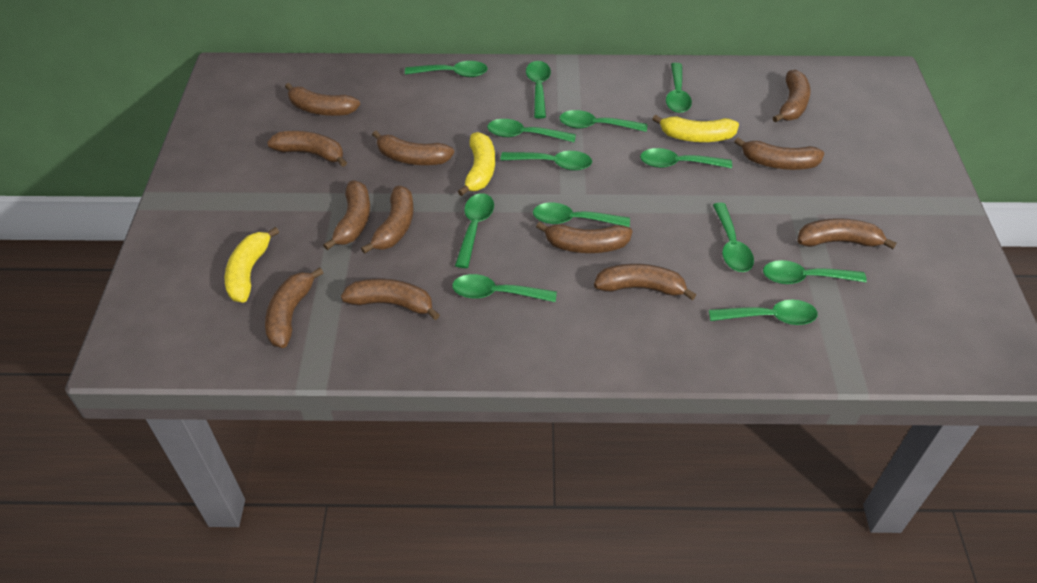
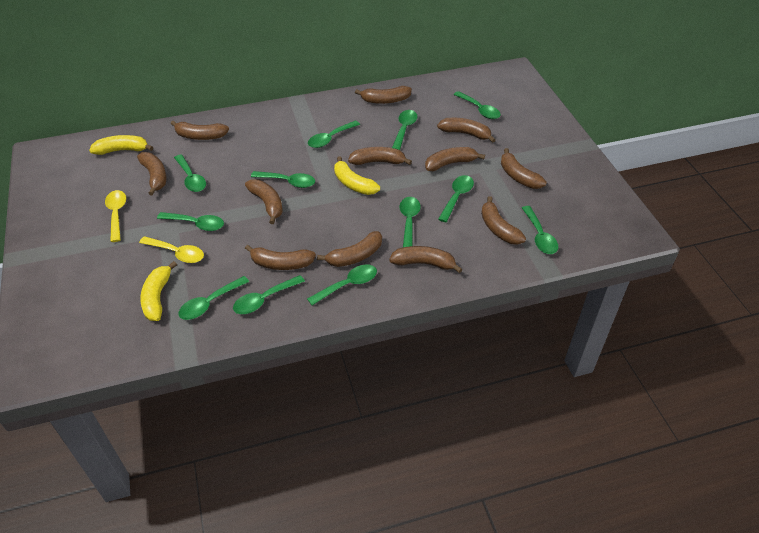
green spoon: [405,61,488,77] [452,274,557,302] [455,193,494,268] [487,119,576,142] [500,151,592,171] [526,61,551,118] [533,203,630,227] [559,110,647,132] [640,148,732,168] [666,63,692,113] [709,300,818,325] [713,203,754,272] [763,260,867,284] = 13 -> [157,212,224,231] [174,154,206,192] [178,276,249,320] [233,275,305,314] [251,171,315,188] [307,264,377,305] [308,120,360,148] [392,110,418,150] [399,197,421,247] [438,175,474,222] [453,91,501,119] [522,206,558,254] = 12
yellow spoon: none = 0 -> [105,190,126,242] [139,236,204,263] = 2

